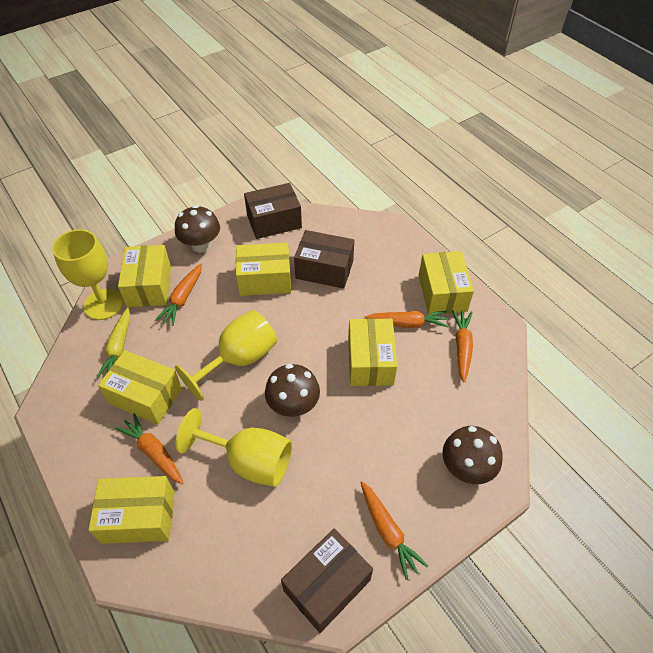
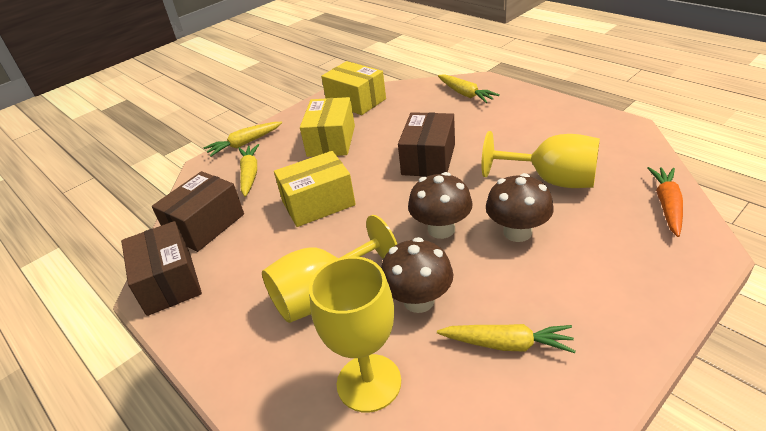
orange carrot: [115,413,183,484] [155,264,202,326] [360,481,428,580] [364,311,449,328] [452,310,473,383] = 5 -> [647,167,683,237] = 1
yellow box: [88,476,175,544] [98,350,182,424] [118,245,171,307] [236,243,291,296] [348,318,397,386] [419,251,474,315] = 6 -> [274,151,356,227] [300,97,355,157] [321,61,386,115] = 3
yellow carrot: [96,307,130,379] = 1 -> [203,122,282,157] [238,144,259,197] [437,324,576,353] [438,74,500,103] = 4

